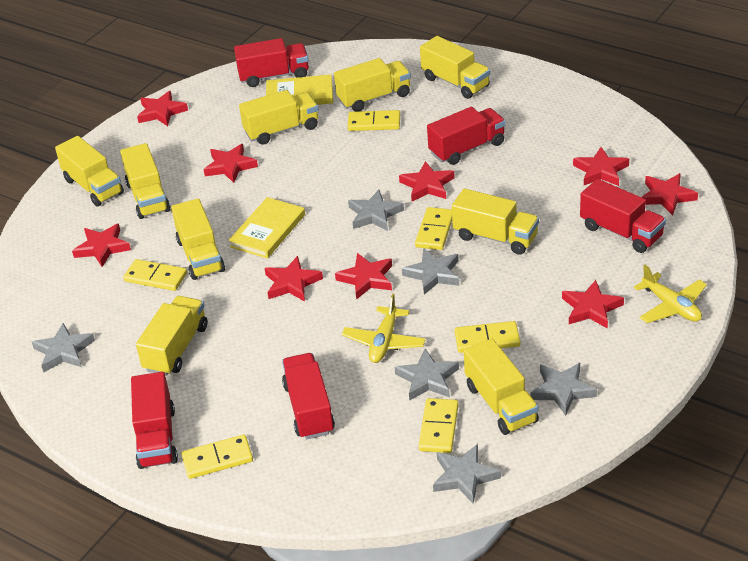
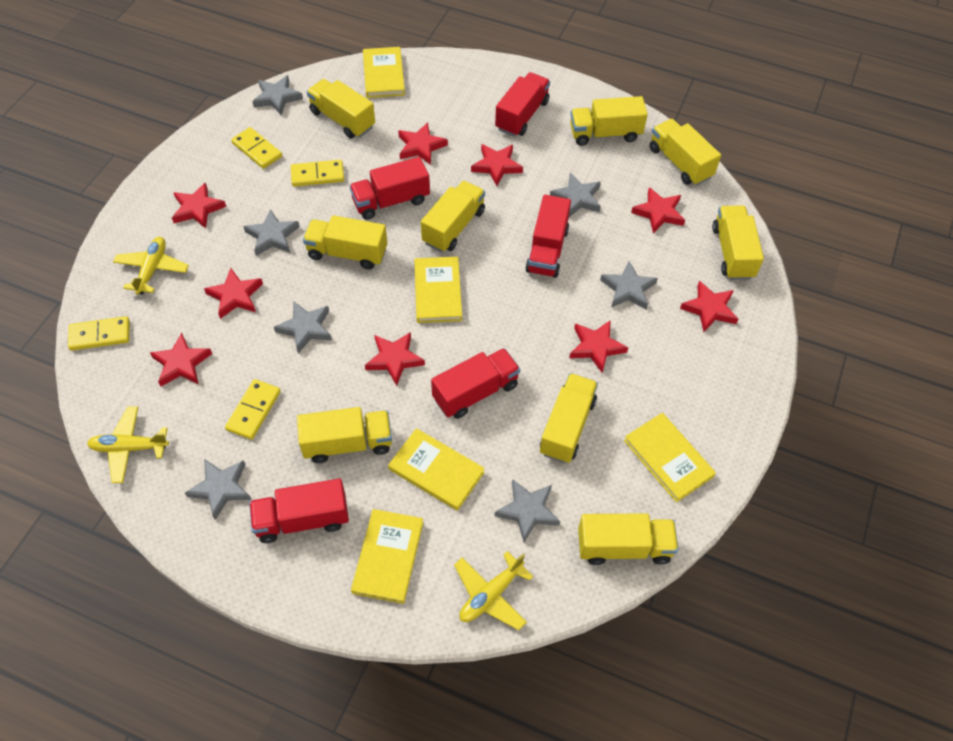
grey star: [32,323,95,372] [348,190,404,231] [395,349,459,401] [402,248,459,295] [433,444,501,504] [530,363,597,416] = 6 -> [185,459,252,520] [243,209,300,256] [252,75,303,115] [274,301,332,354] [495,479,560,542] [550,173,601,217] [600,261,658,310] = 7
yellow book: [228,197,305,259] [266,74,333,105] = 2 -> [351,509,423,604] [363,47,405,98] [388,428,485,511] [414,257,462,323] [624,413,716,502] = 5
yellow domino: [123,259,187,291] [182,435,253,479] [347,110,400,131] [415,207,452,250] [419,398,459,453] [455,321,520,353] = 6 -> [68,316,129,351] [225,379,281,440] [231,127,282,169] [291,160,344,187] = 4
yellow plane: [342,293,426,363] [634,265,707,323] = 2 -> [87,407,169,483] [113,237,189,295] [454,551,533,630] = 3

